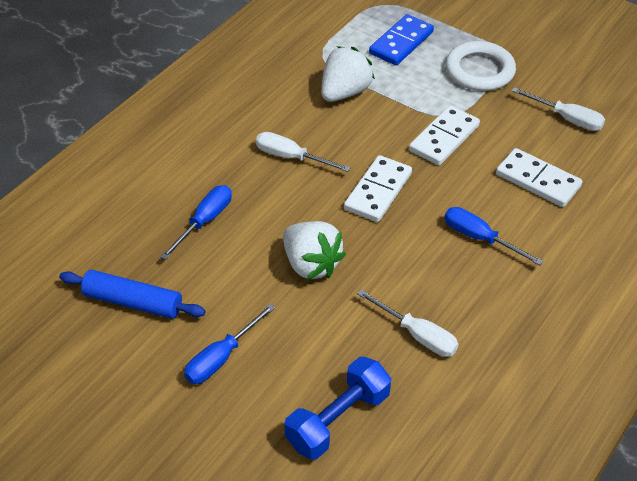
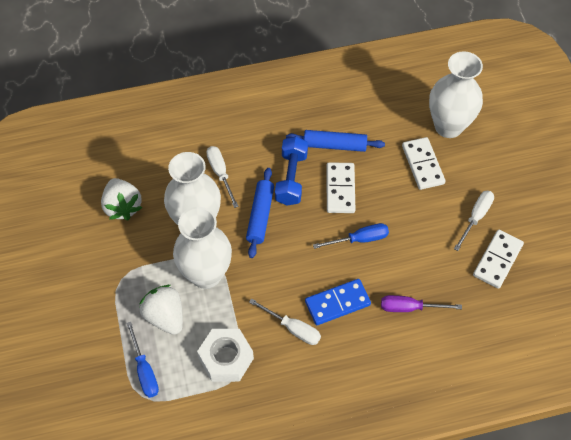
blue rolling pin: [59,270,206,319] = 1 -> [246,168,274,258] [286,130,385,152] = 2
blue screwdriver: [160,185,232,260] [184,304,276,384] [444,207,544,265] = 3 -> [126,322,159,398] [313,223,389,249] = 2
purple screwdriver: none = 0 -> [381,295,462,312] = 1
white nut: none = 0 -> [197,329,254,382] = 1
white ring: [446,41,516,91] = 1 -> none = 0
white vase: none = 0 -> [164,152,221,225] [173,207,232,289] [429,51,483,138] = 3

